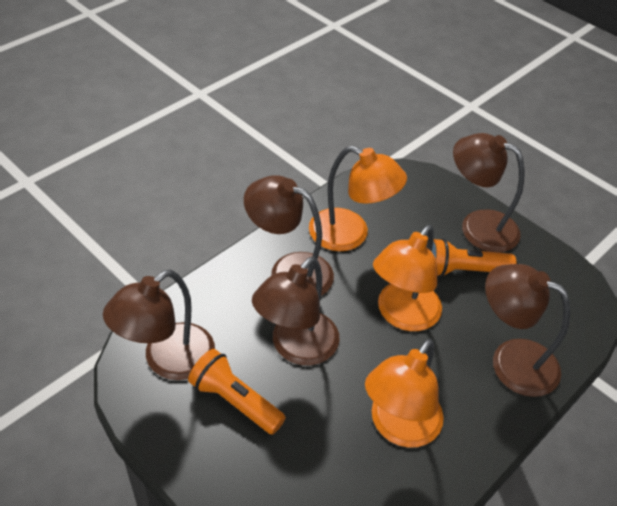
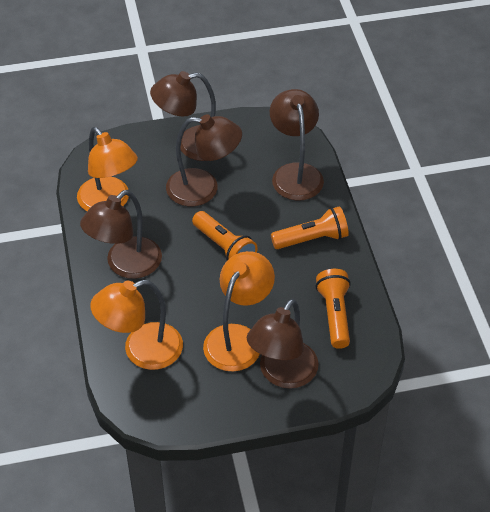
orange flashlight: [188,349,286,435] [432,238,516,277] = 2 -> [192,211,258,261] [271,206,349,249] [315,269,351,349] = 3

